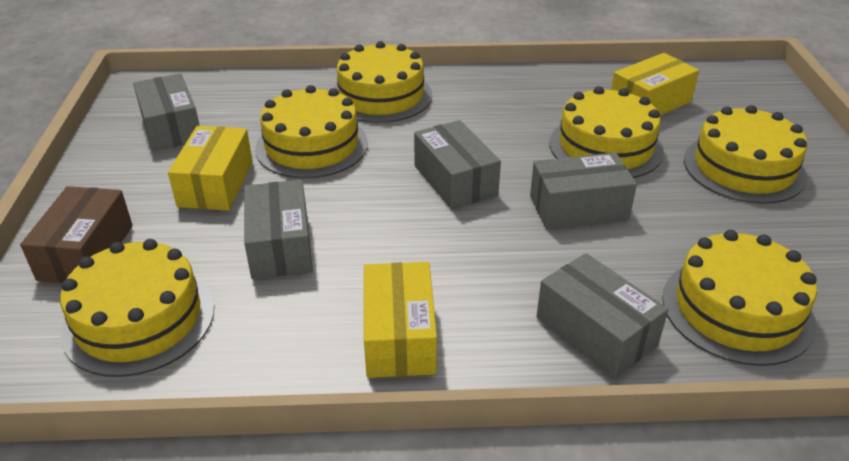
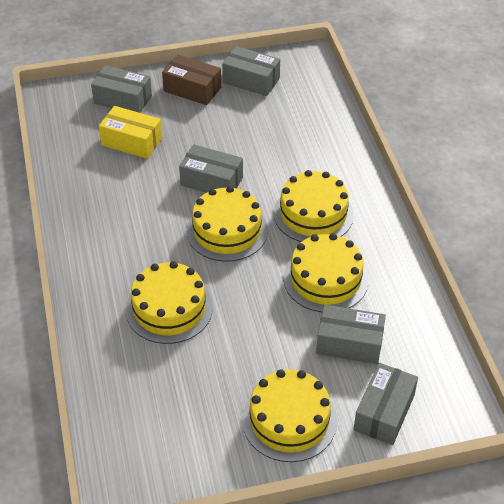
yellow box: [168,126,253,211] [364,262,437,378] [611,53,699,115] = 3 -> [99,106,162,159] = 1
yellow cake: [60,239,214,377] [255,85,368,178] [334,41,432,123] [549,86,664,178] [662,230,817,366] [684,105,808,204] = 6 -> [126,261,213,344] [187,186,268,262] [242,369,337,462] [274,170,354,242] [284,233,369,312] = 5

